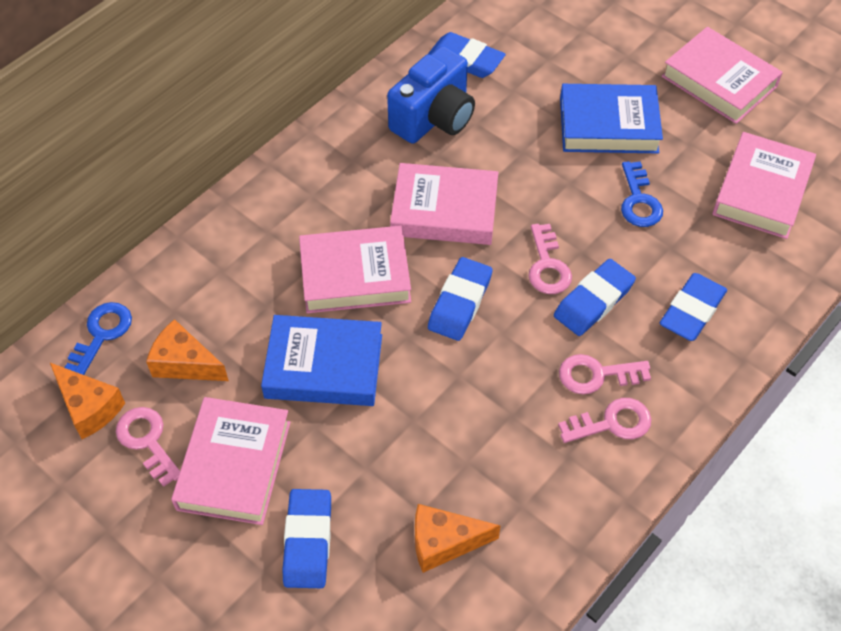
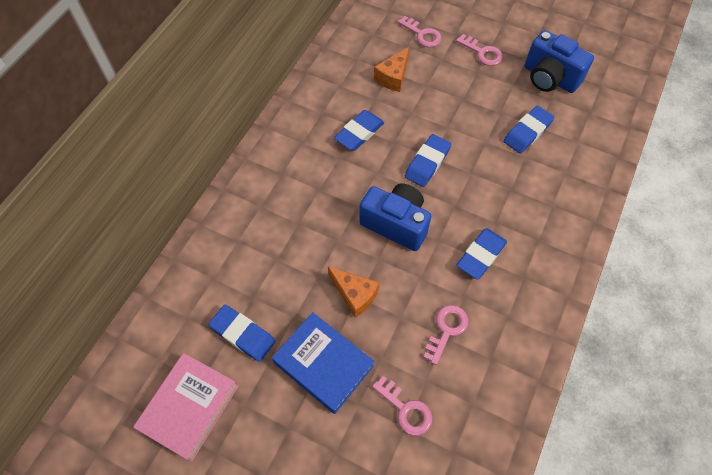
blue book: [261,315,382,406] [560,84,663,154] = 2 -> [272,312,374,414] = 1
blue camera: [387,46,475,144] = 1 -> [359,183,431,251] [525,30,594,93] = 2
blue key: [65,302,132,375] [621,161,663,227] = 2 -> none = 0
orange cheese: [50,363,125,439] [146,319,229,381] [415,504,500,573] = 3 -> [328,267,379,318] [374,47,409,92] = 2
pink book: [171,397,291,525] [299,226,411,313] [390,163,498,245] [662,27,783,124] [712,132,816,239] = 5 -> [133,353,238,462] = 1

